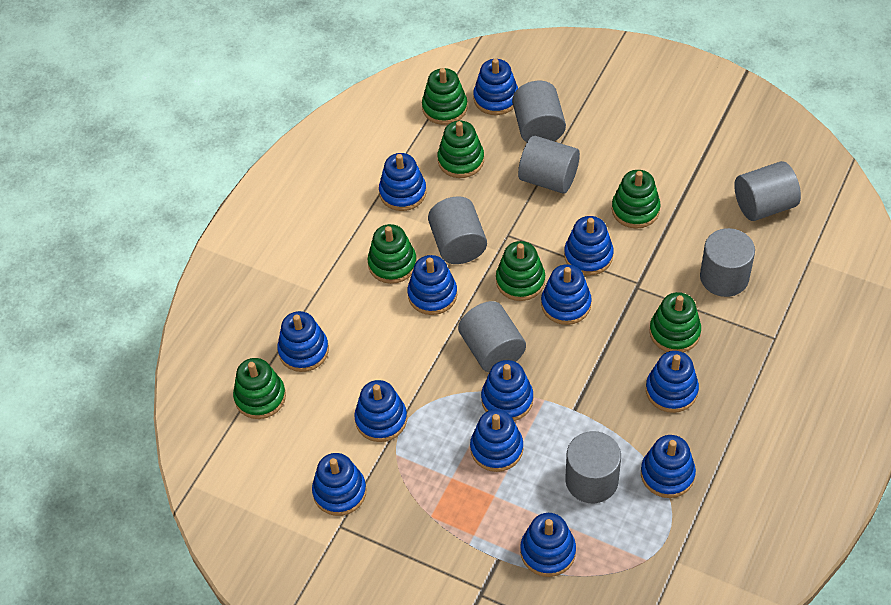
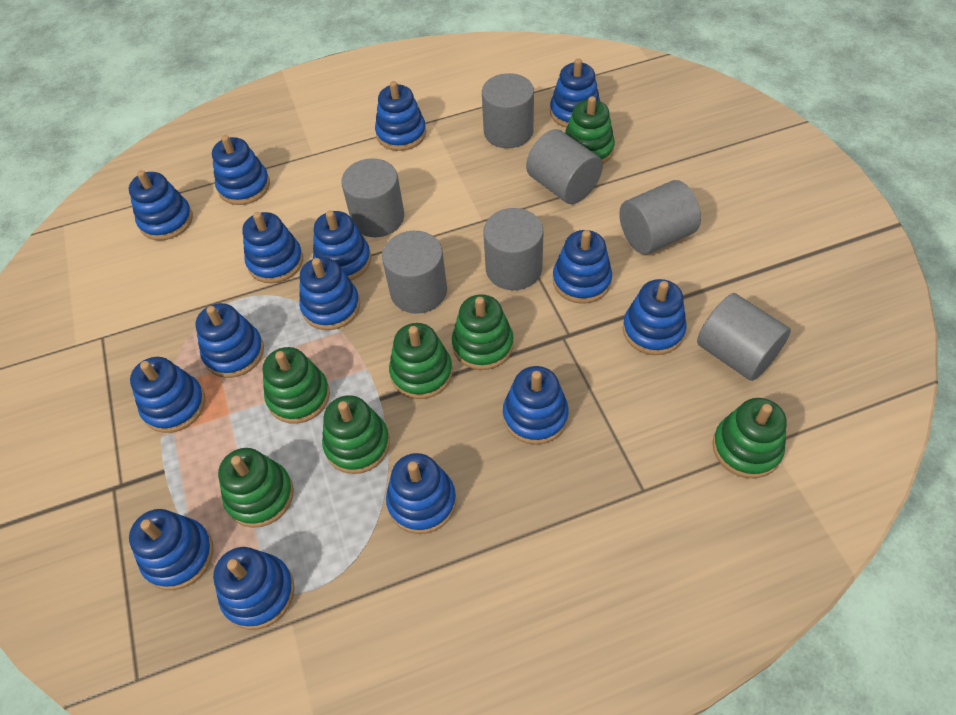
blue stacking toy: [277,311,329,372] [312,453,366,516] [354,380,407,442] [379,153,426,211] [407,255,457,315] [470,409,523,472] [473,59,518,115] [481,360,533,421] [520,513,576,577] [541,264,592,325] [564,216,614,276] [641,435,696,498] [646,351,699,413] = 13 -> [129,170,193,240] [129,509,214,590] [130,357,205,433] [196,303,264,378] [212,135,270,205] [213,547,295,630] [242,212,303,283] [299,257,360,330] [313,211,371,281] [375,81,426,151] [386,453,456,534] [503,366,569,445] [550,58,600,128] [553,230,612,304] [623,279,686,355] = 15

